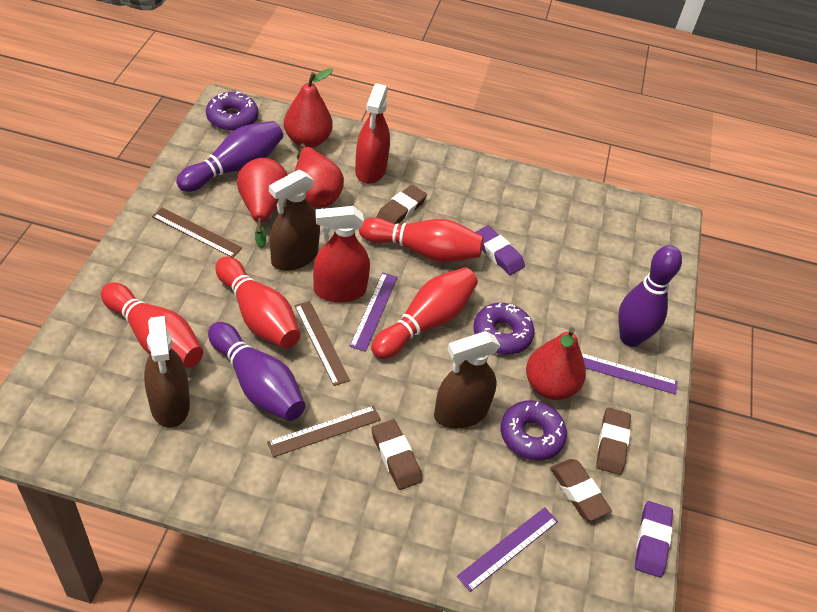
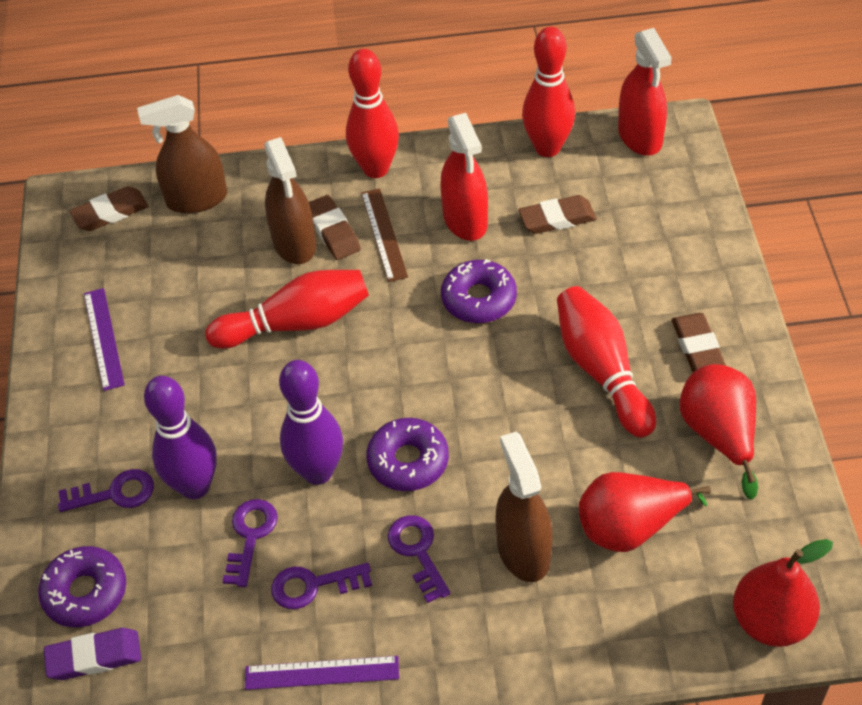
brown ruler: [152,208,242,258] [267,406,381,457] [294,301,350,386] = 3 -> [361,188,408,282] = 1
purple bowling pin: [176,121,283,192] [208,322,305,421] [618,245,682,347] = 3 -> [144,376,217,499] [279,360,343,485] = 2
purple eraser: [476,225,525,275] [635,501,673,578] = 2 -> [44,628,141,680] = 1
purple key: none = 0 -> [58,469,154,512] [222,499,278,587] [271,563,372,609] [388,515,451,603] = 4
purple ruler: [350,272,398,352] [457,507,558,592] [582,353,678,395] = 3 -> [84,288,125,391] [245,656,399,690] = 2
red pear: [237,158,288,249] [284,68,333,148] [294,143,344,208] [526,327,586,400] = 4 -> [579,472,711,552] [680,364,758,500] [733,539,833,647] = 3

